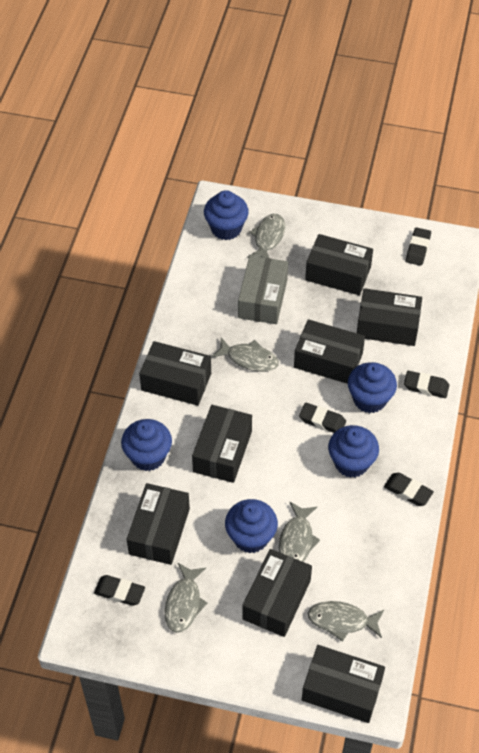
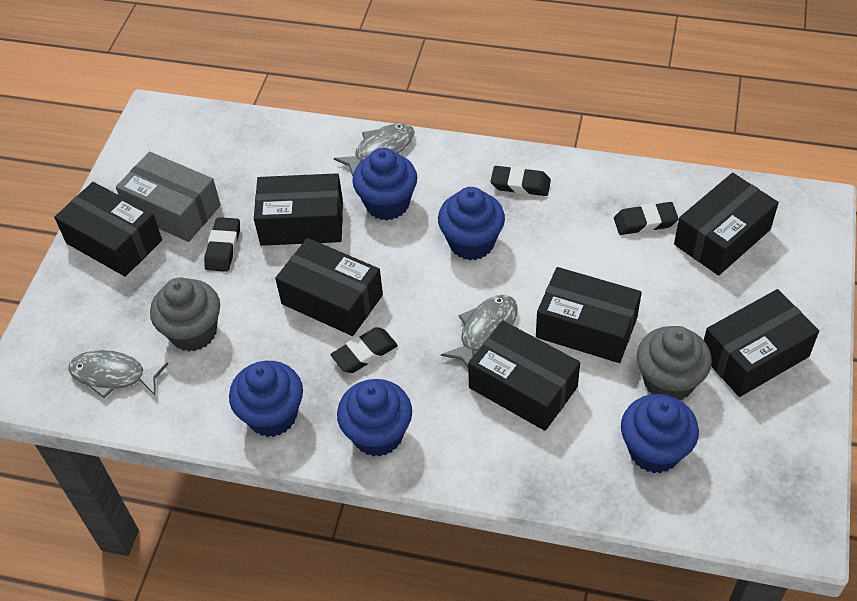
black box: [127,483,190,565] [139,341,211,406] [192,405,252,483] [242,549,312,637] [294,319,365,384] [302,645,385,723] [305,234,373,295] [357,288,422,346] = 8 -> [54,182,162,277] [254,173,343,246] [275,238,383,336] [468,321,580,431] [536,267,642,363] [674,173,779,276] [704,289,819,397] = 7
black eraser: [94,575,145,606] [299,403,346,433] [384,473,434,506] [404,371,449,398] [406,227,431,266] = 5 -> [204,217,240,272] [331,327,398,373] [491,166,551,196] [614,202,679,235] = 4
grey cupcake: none = 0 -> [150,277,220,352] [637,326,712,400] = 2
grey fish: [164,563,208,633] [211,337,279,372] [247,214,285,258] [279,501,320,562] [308,601,384,642] = 5 -> [68,350,168,399] [334,123,415,176] [441,295,518,367] = 3

